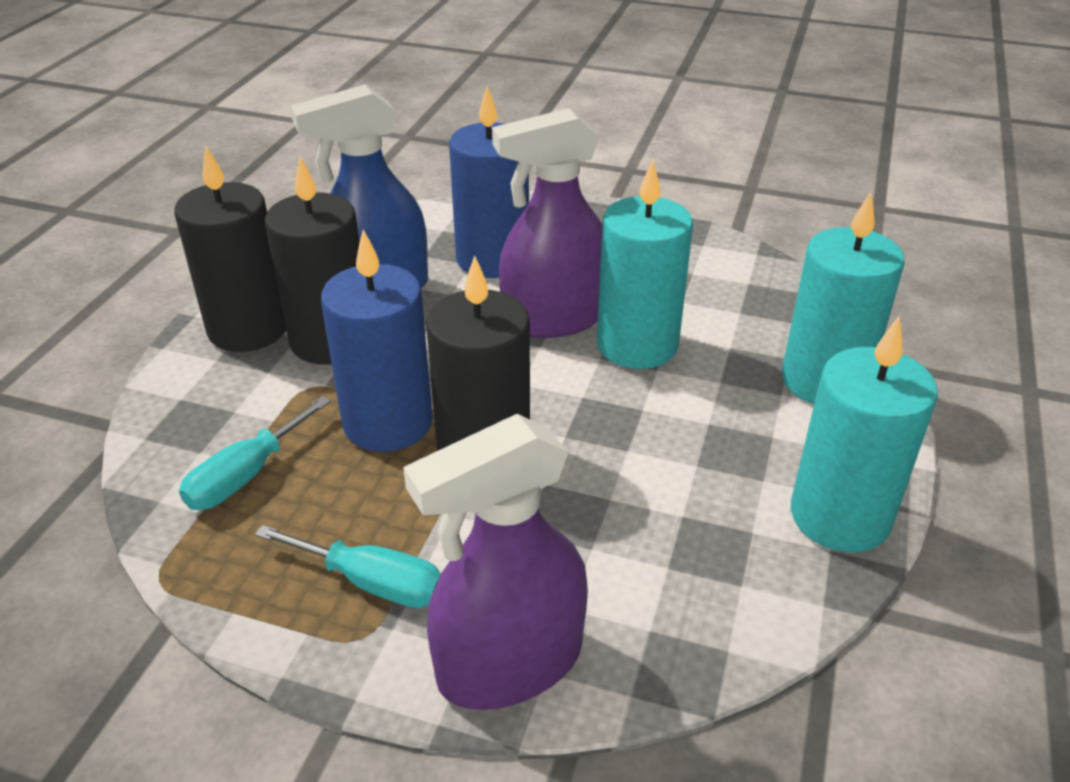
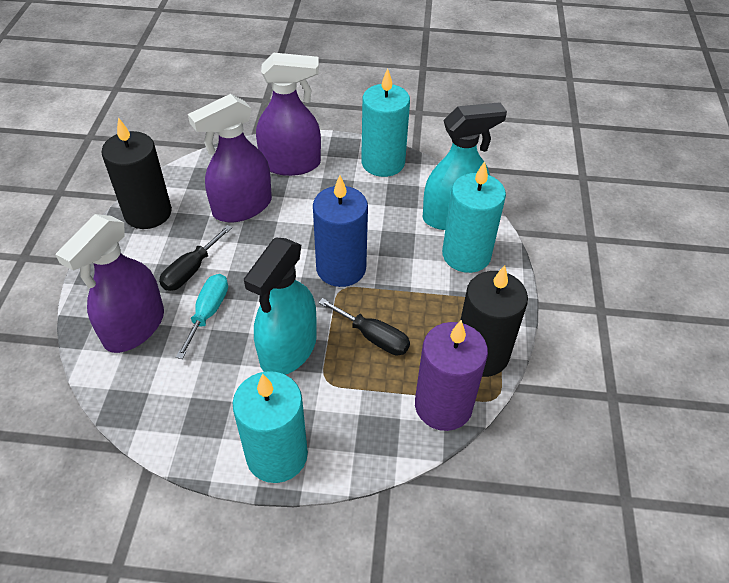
black candle: [174,146,286,352] [265,156,359,364] [426,256,530,451] = 3 -> [101,117,172,229] [460,265,528,377] = 2
black screwdriver: none = 0 -> [159,225,232,291] [318,298,410,355] = 2
blue candle: [321,230,433,452] [449,86,529,278] = 2 -> [313,175,368,287] = 1
blue spray bottle: [290,84,428,289] = 1 -> none = 0
purple candle: none = 0 -> [415,320,488,431] = 1
purple spray bottle: [403,414,588,710] [492,108,603,338] = 2 -> [55,214,164,353] [188,94,272,222] [256,53,321,176] = 3
turquoise screwdriver: [179,396,331,510] [255,525,440,608] = 2 -> [176,274,228,359] = 1
turquoise spray bottle: none = 0 -> [244,238,317,375] [423,102,507,230] = 2

